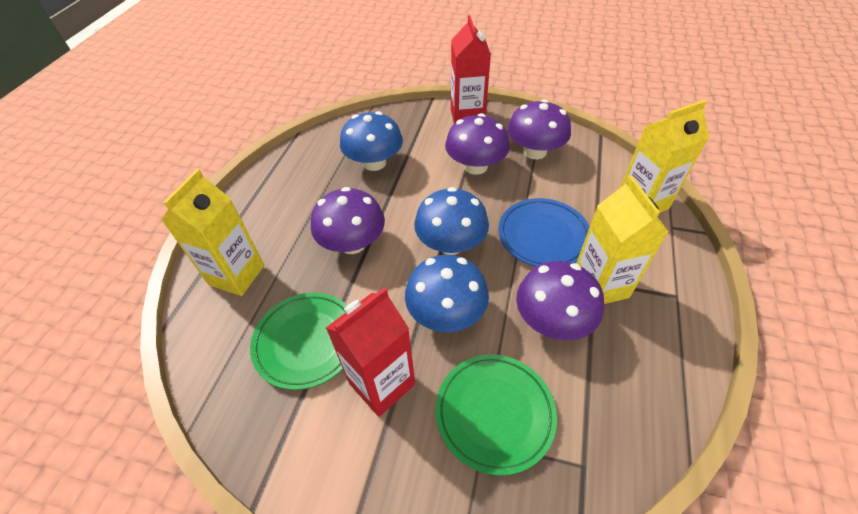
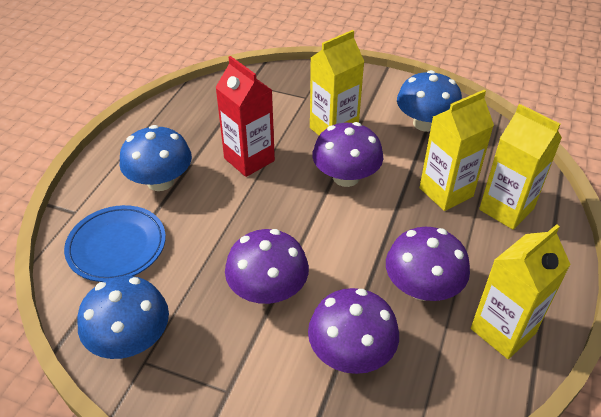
green plate: [250,292,347,390] [435,355,557,476] = 2 -> none = 0
red carton: [326,287,415,417] [451,15,491,124] = 2 -> [215,56,275,177] = 1
yellow carton: [162,169,265,296] [576,176,669,304] [620,100,709,213] = 3 -> [310,30,364,135] [419,90,494,211] [471,224,571,359] [479,104,562,230] = 4

